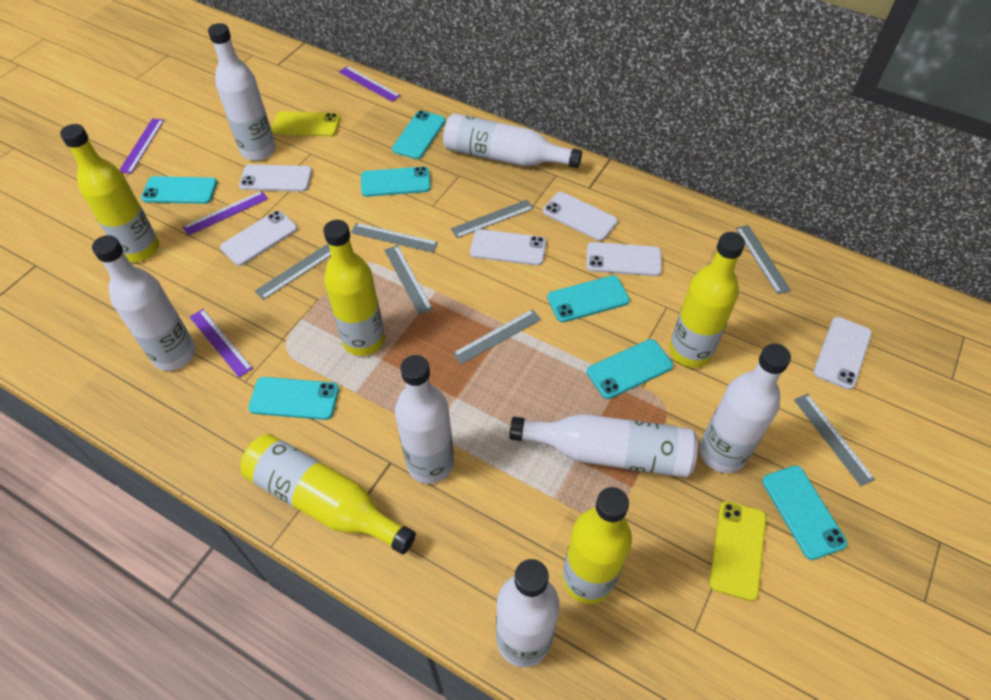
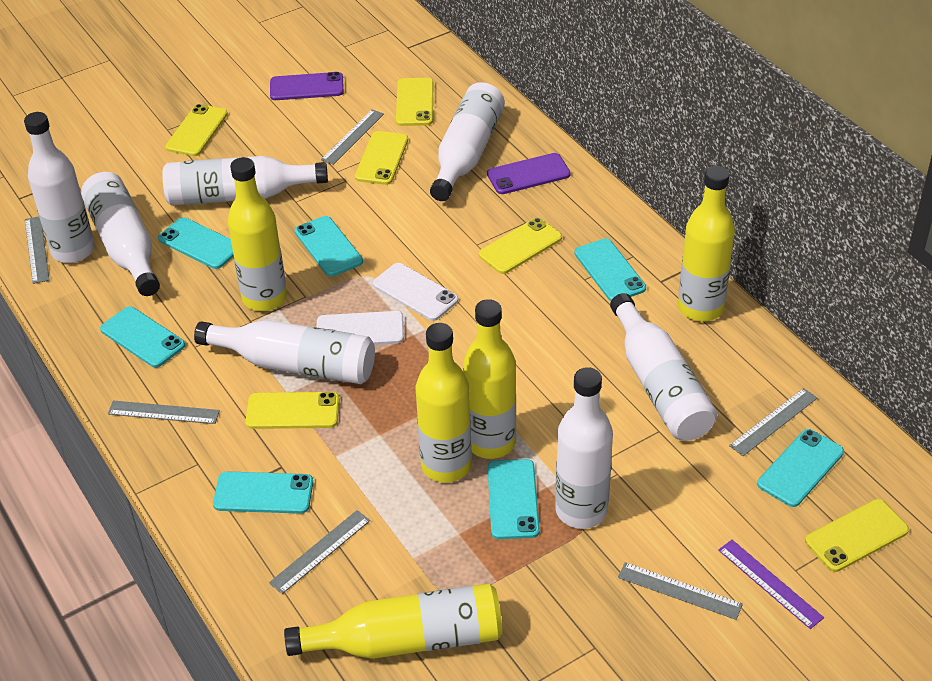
grey ruler: [255,244,331,300] [351,223,438,253] [384,245,433,314] [451,200,534,238] [453,309,541,364] [736,225,791,294] [794,394,875,486] = 7 -> [25,216,49,284] [108,401,220,424] [269,510,370,594] [321,109,384,165] [618,562,743,620] [729,388,817,456] = 6
purple phone: none = 0 -> [270,72,344,100] [487,153,571,194] = 2
purple ruler: [120,118,164,174] [183,191,268,236] [190,309,253,377] [339,66,401,102] = 4 -> [718,540,824,629] = 1
white phone: [220,210,297,266] [239,165,312,192] [470,229,546,266] [543,192,618,241] [586,242,662,276] [813,317,872,390] = 6 -> [317,311,404,345] [373,263,459,321] = 2
yellow phone: [271,111,340,137] [709,501,767,601] = 2 -> [165,104,228,156] [245,392,340,429] [355,131,408,185] [396,78,433,126] [479,218,562,274] [805,499,909,572] = 6

